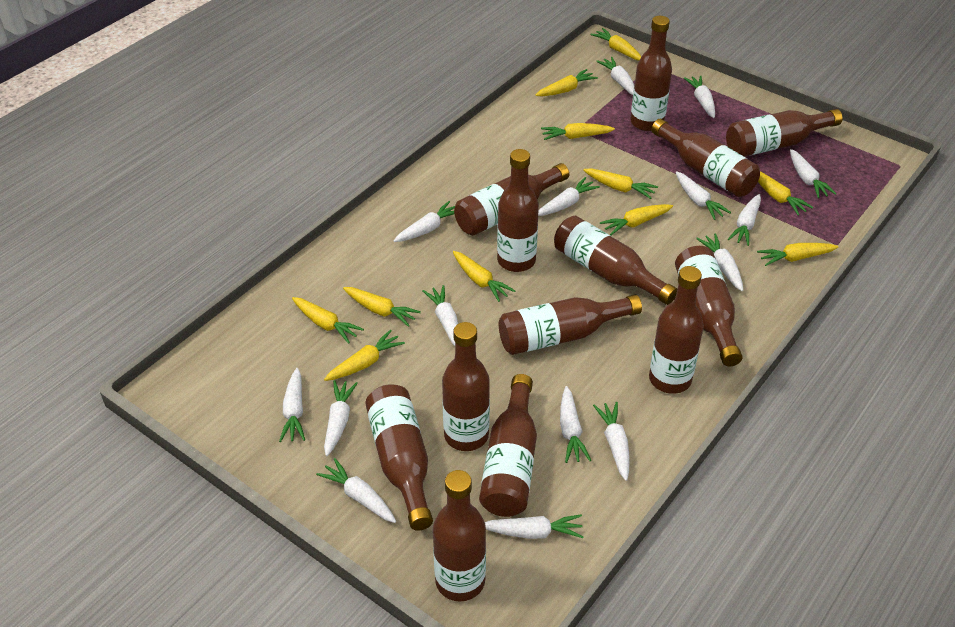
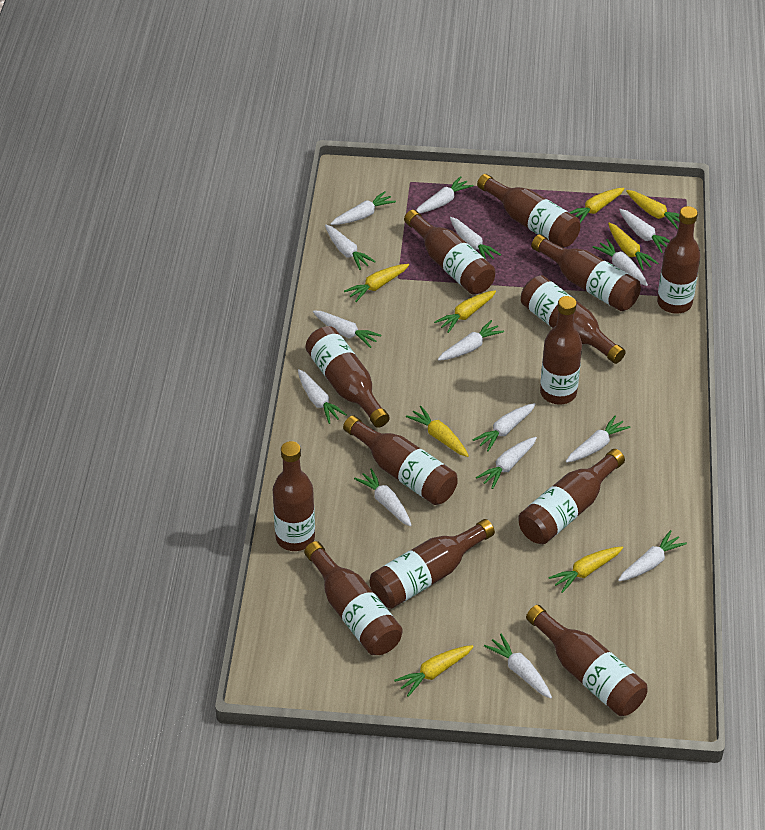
yellow carrot: [292,297,364,344] [324,330,405,381] [343,287,421,327] [453,251,515,302] [535,69,598,96] [541,123,615,140] [583,168,658,199] [590,28,641,61] [600,204,673,236] [757,243,838,266] [758,171,813,216] = 11 -> [344,264,409,302] [394,645,474,697] [406,406,469,457] [434,290,496,333] [548,547,623,593] [569,188,625,223] [608,223,658,271] [626,190,680,229] = 8

